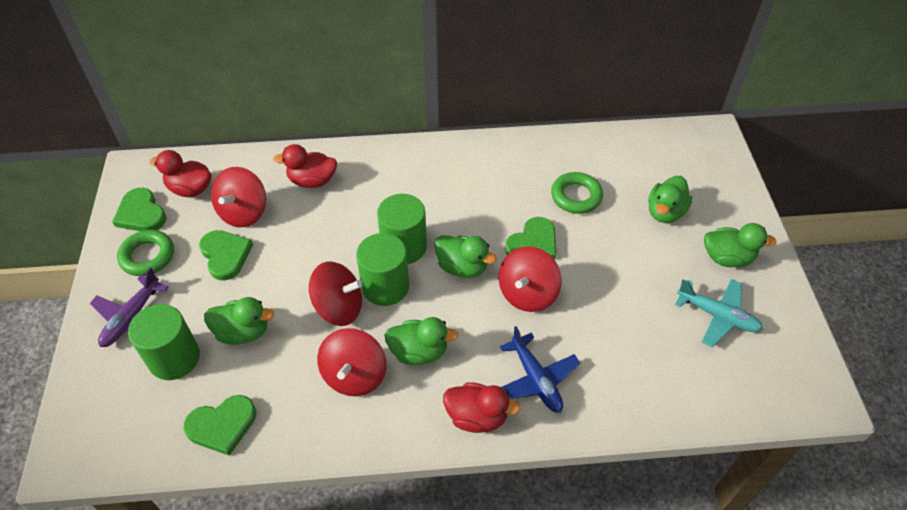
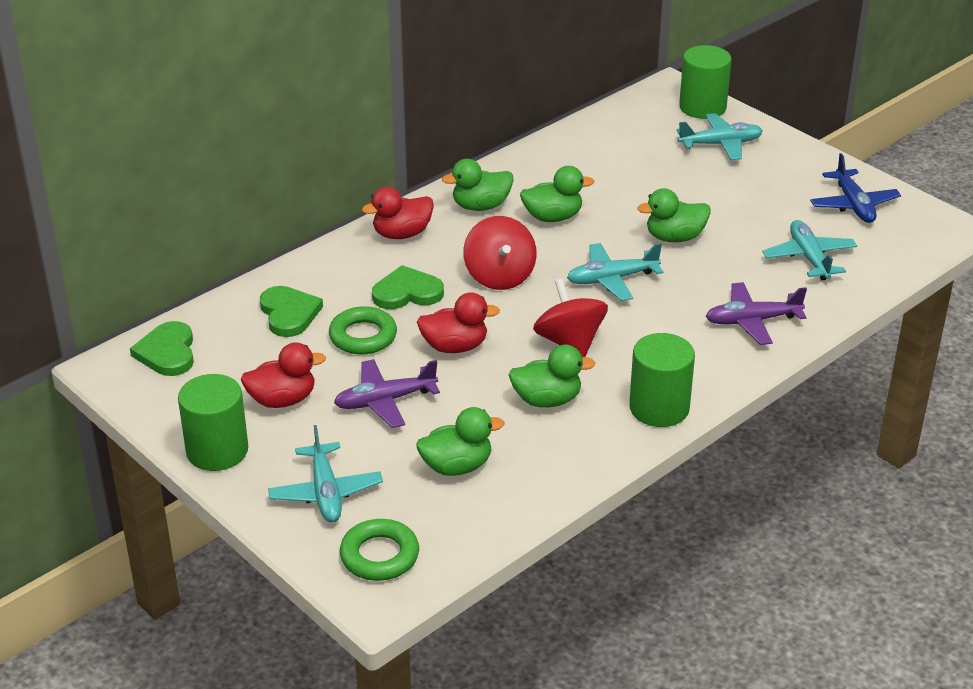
green heart: [112,188,167,231] [184,395,256,456] [199,230,253,281] [505,217,556,260] = 4 -> [130,321,194,376] [260,286,323,337] [372,265,444,309] = 3
purple plane: [90,267,169,347] = 1 -> [334,359,440,428] [706,282,807,345] = 2
red spinning top: [211,167,266,227] [309,261,363,326] [317,328,386,396] [499,246,562,312] = 4 -> [463,216,537,290] [533,279,608,357] = 2
turquoise plane: [675,279,763,347] = 1 -> [268,425,383,522] [567,243,663,301] [677,113,763,160] [763,220,857,280] = 4

